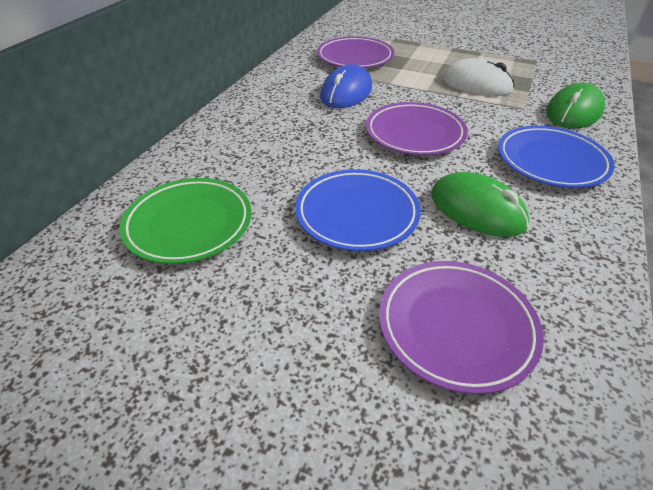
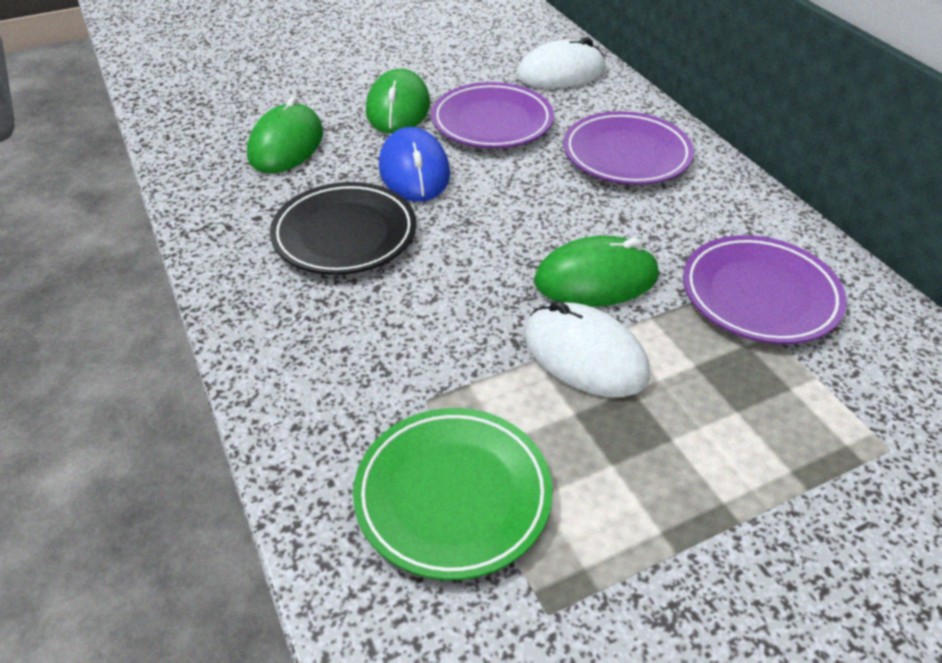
black plate: none = 0 -> [270,182,416,275] = 1
blue plate: [295,169,421,251] [498,126,615,188] = 2 -> none = 0
green mouse: [431,172,529,237] [546,83,605,129] = 2 -> [247,97,323,173] [366,69,430,134] [534,236,659,307] = 3
white mouse: [443,58,515,96] = 1 -> [517,37,606,88] [524,300,650,397] = 2

